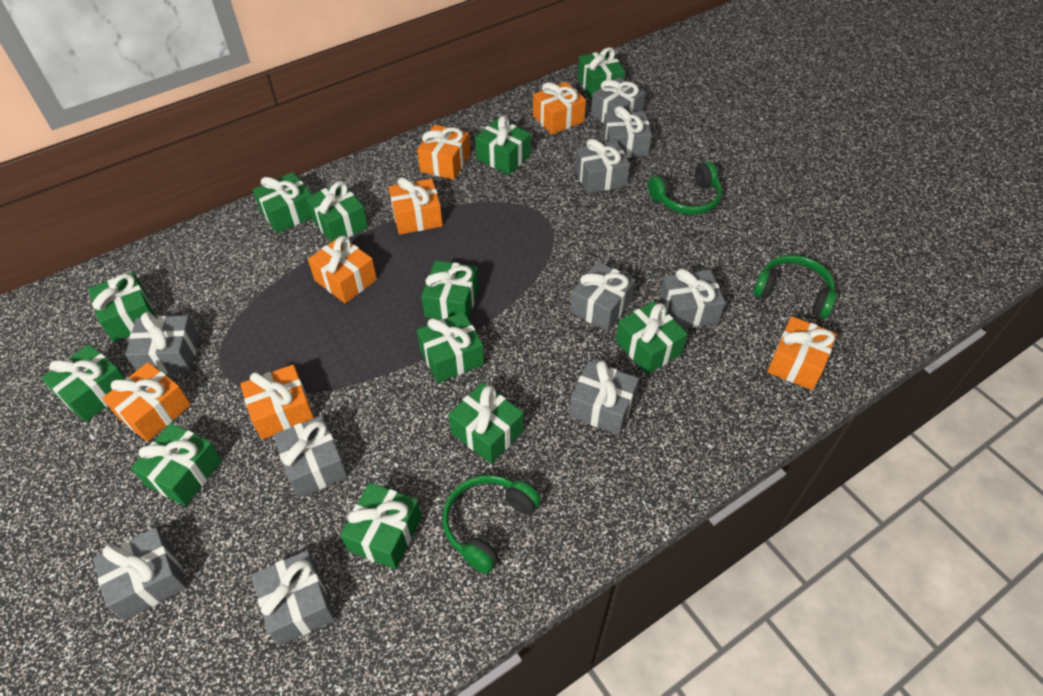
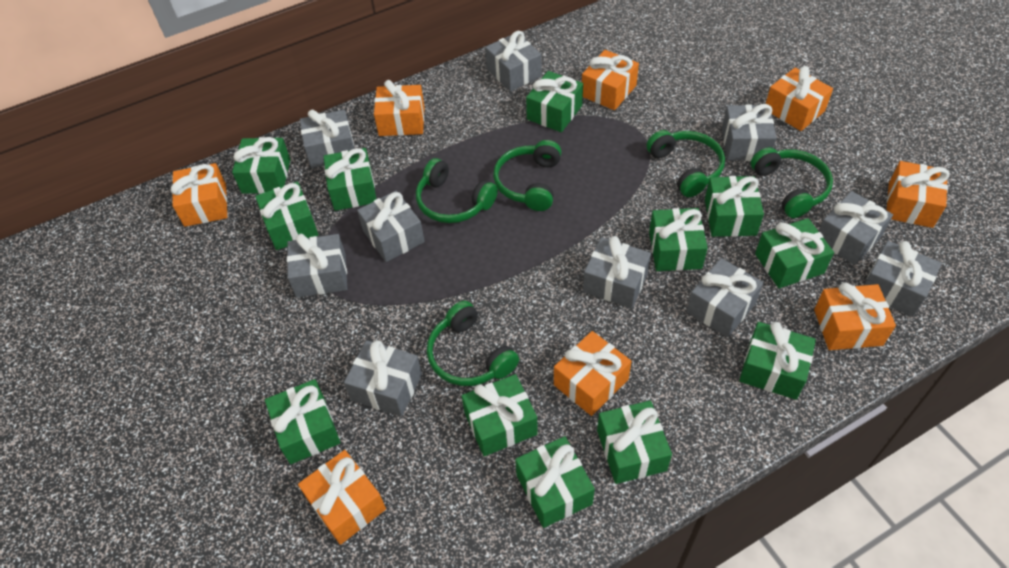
green headphones: [442,475,541,574] [648,161,722,215] [753,255,837,318] = 3 -> [416,158,498,223] [427,301,519,386] [493,140,561,211] [647,130,725,197] [751,147,833,218] = 5
orange gift: [102,362,191,442] [240,365,314,440] [308,236,377,303] [388,177,443,235] [417,125,470,180] [533,82,586,135] [767,316,837,390] = 7 -> [171,163,227,227] [298,450,386,545] [374,80,425,136] [554,331,632,416] [582,50,639,110] [766,66,833,131] [814,282,896,350] [887,161,949,228] = 8

